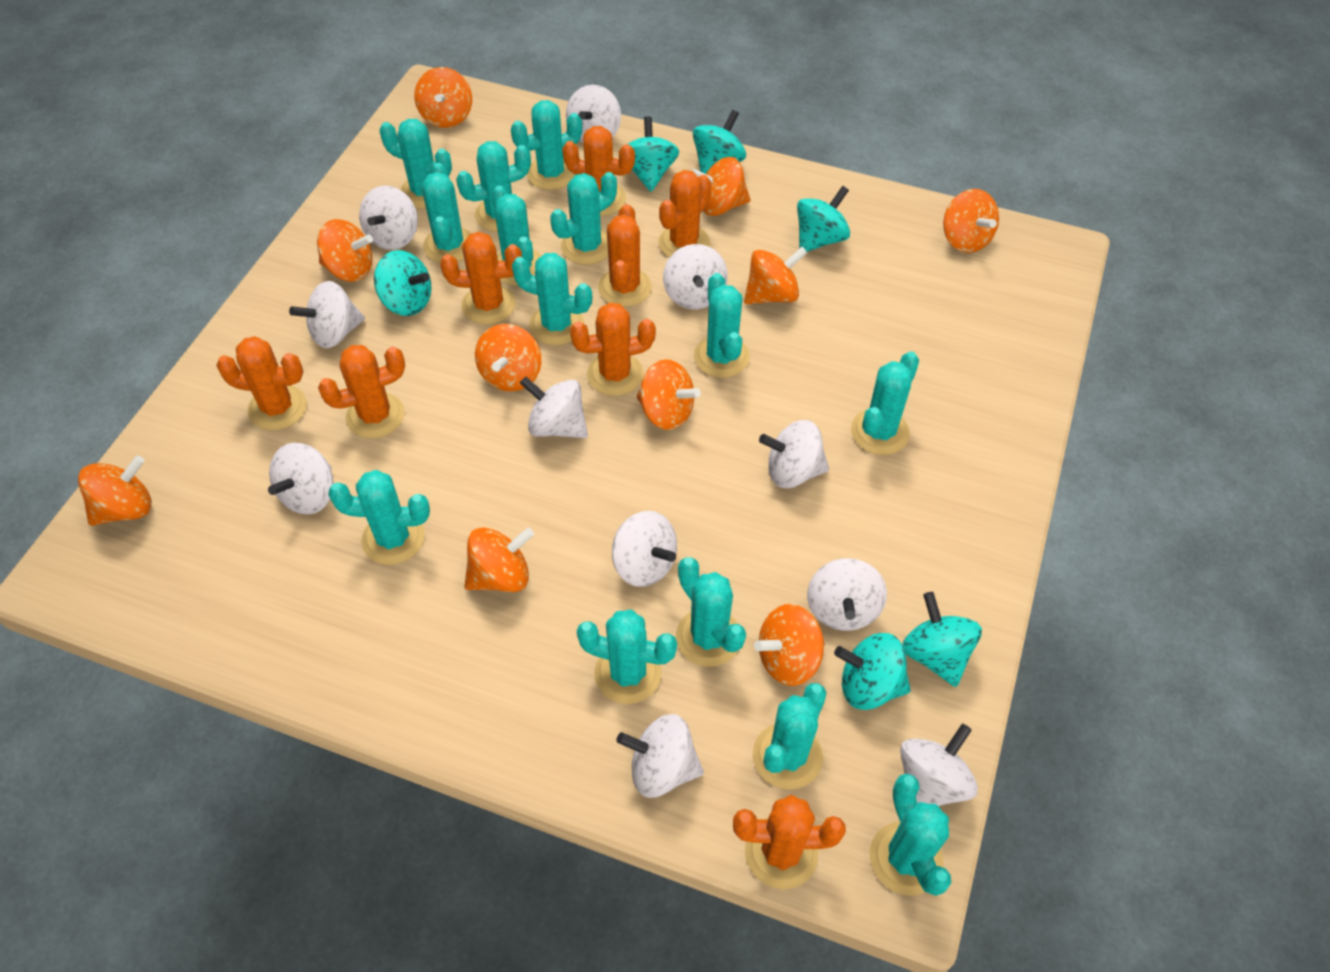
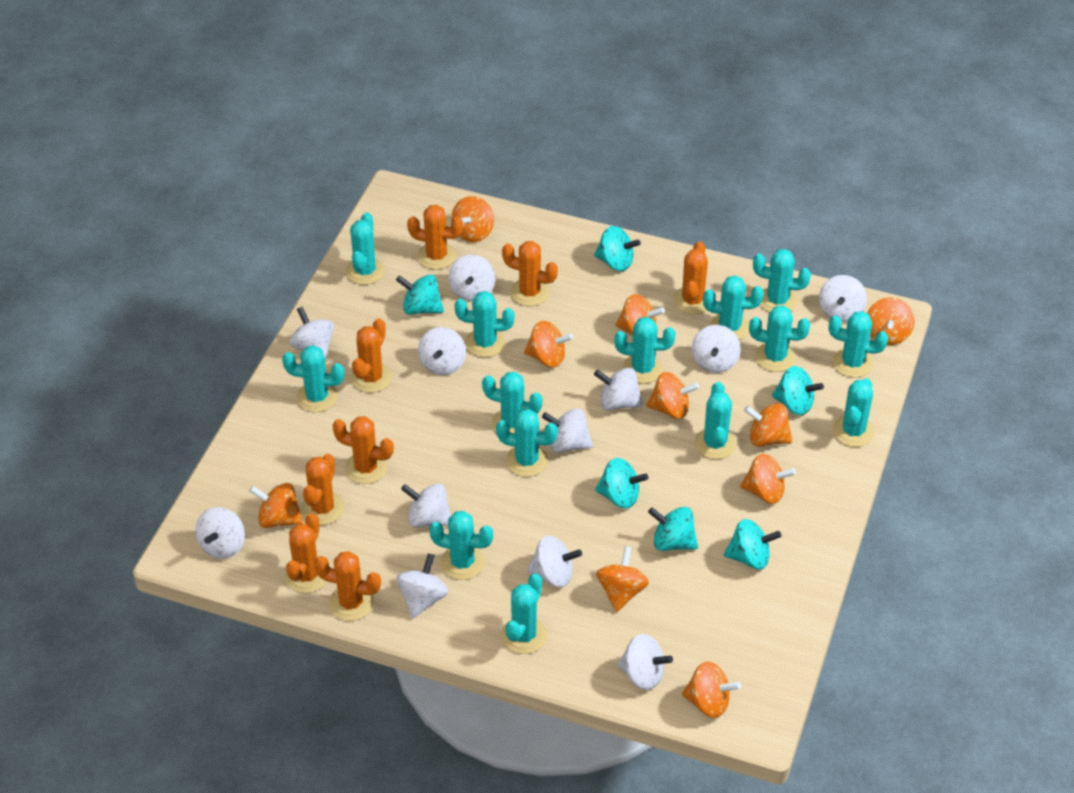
white spinning top: [268,443,334,514] [289,281,365,348] [359,186,418,250] [520,377,588,438] [566,85,621,143] [612,511,677,587] [616,714,704,798] [663,244,728,309] [759,420,829,488] [807,558,887,631] [900,723,978,806] = 11 -> [196,507,245,559] [289,307,334,361] [396,553,448,618] [401,483,451,527] [418,327,466,375] [449,255,495,301] [527,536,582,587] [542,408,593,453] [594,368,643,410] [617,634,673,690] [692,325,741,373] [819,275,867,322] = 12

